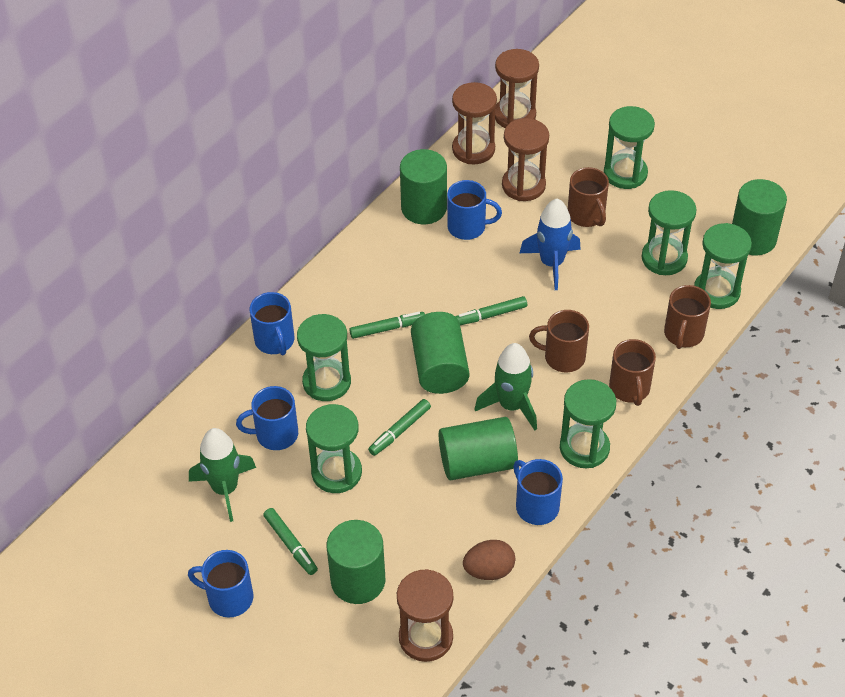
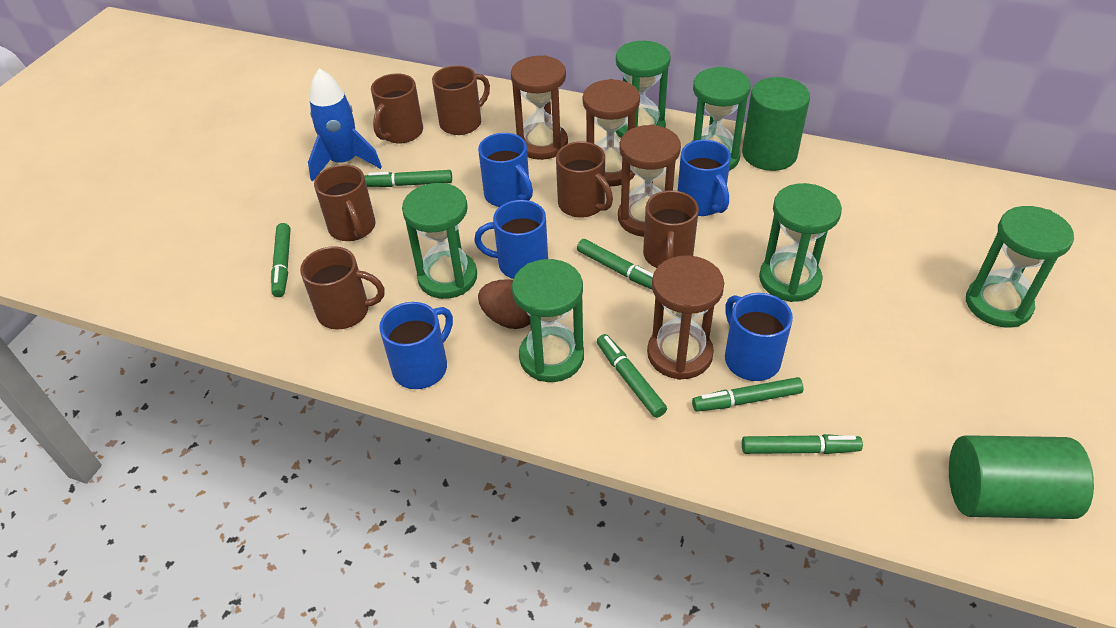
brown mug: [529,310,589,372] [568,167,609,227] [609,339,656,406] [664,285,711,349] = 4 -> [300,246,385,329] [314,165,375,241] [371,73,423,144] [432,65,490,135] [556,142,613,218] [643,190,699,268] = 6
green cylinder: [327,520,385,604] [400,149,447,224] [411,312,469,394] [439,417,518,480] [732,179,787,256] = 5 -> [742,77,810,171] [949,435,1094,519] = 2
green marker: [263,508,318,575] [349,312,425,339] [368,399,431,456] [455,296,527,325] = 4 -> [271,223,291,297] [364,170,452,187] [577,239,653,289] [597,334,667,418] [692,377,804,411] [742,434,863,454] = 6
green rocket: [189,428,256,522] [475,343,537,430] = 2 -> none = 0

